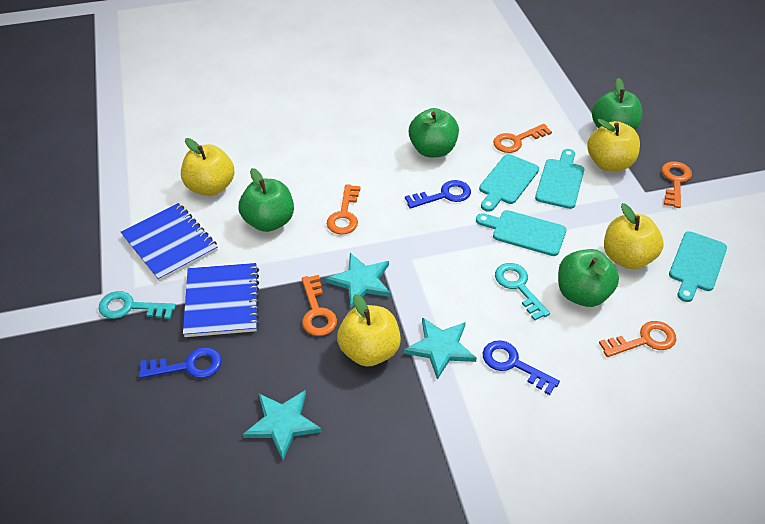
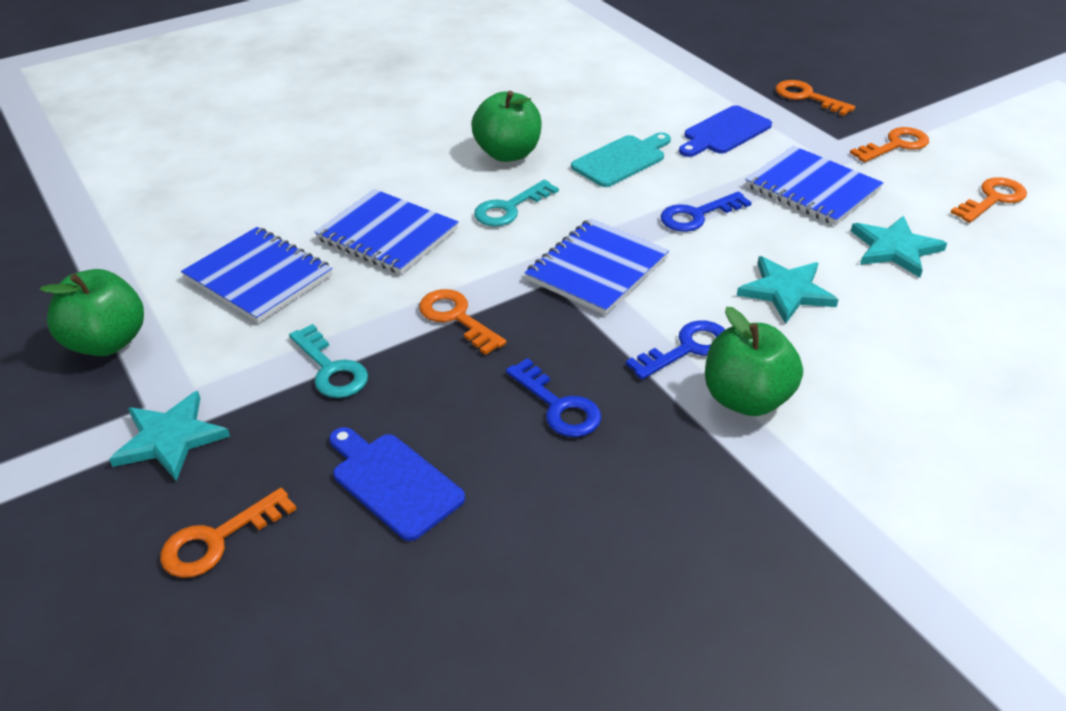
blue cutting board: none = 0 -> [329,427,465,541] [679,105,772,157] = 2
blue notebook: [121,203,218,282] [183,263,259,337] = 2 -> [181,227,333,323] [314,189,459,274] [525,218,669,315] [745,146,883,225] = 4
green apple: [239,168,294,232] [409,108,459,158] [558,249,619,307] [592,78,642,130] = 4 -> [40,269,144,356] [471,91,542,162] [705,307,803,416] = 3
turquoise cutting board: [476,210,567,256] [479,154,539,212] [535,149,584,209] [669,231,727,302] = 4 -> [571,132,671,187] = 1
yellow apple: [181,138,235,196] [337,294,401,367] [587,119,640,171] [604,203,664,269] = 4 -> none = 0

